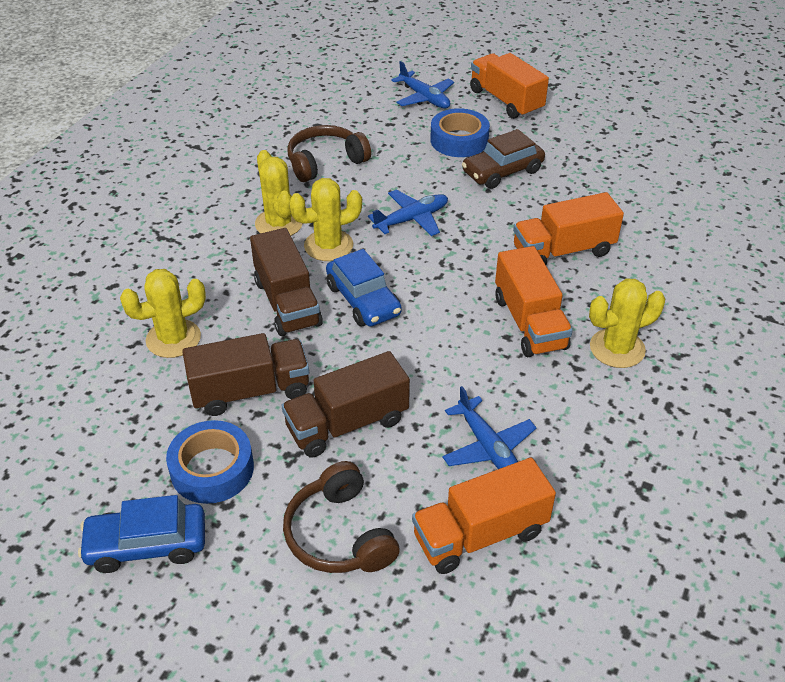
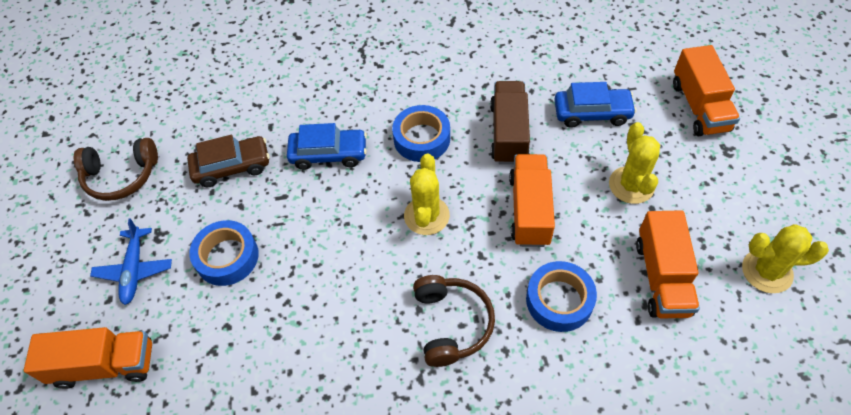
blue plane: [368,190,448,236] [391,61,454,109] [442,386,537,469] = 3 -> [90,218,172,305] = 1
blue tape: [166,420,254,504] [430,108,490,157] = 2 -> [189,220,259,286] [392,105,450,162] [526,261,597,332] = 3
brown truck: [182,333,309,416] [250,228,323,336] [282,351,410,458] = 3 -> [490,81,530,164] = 1
yellow cactus: [120,269,206,358] [255,150,303,236] [289,178,362,261] [589,278,665,368] = 4 -> [404,154,450,235] [609,122,660,204] [742,224,829,293] = 3

